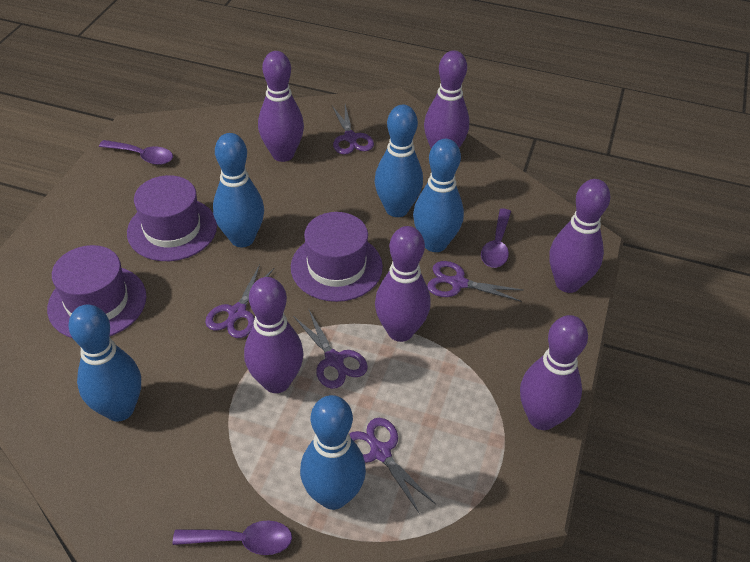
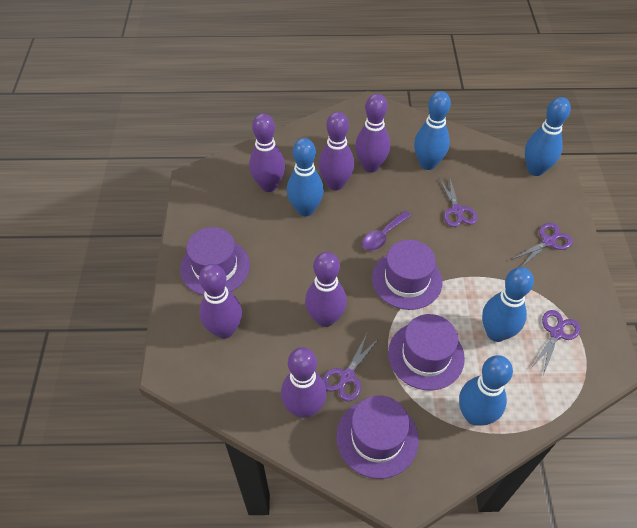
purple hat: [47,245,146,338] [127,175,217,261] [291,212,383,302] = 3 -> [180,227,250,295] [336,395,419,479] [372,240,442,310] [388,314,465,390] = 4
purple scissors: [205,264,275,338] [293,308,368,389] [332,105,374,154] [349,418,436,514] [427,261,523,302] = 5 -> [322,334,379,401] [439,176,478,227] [513,223,573,267] [531,310,580,376] = 4
purple spoon: [99,140,173,165] [172,520,292,555] [481,209,511,268] = 3 -> [362,211,411,251] = 1

